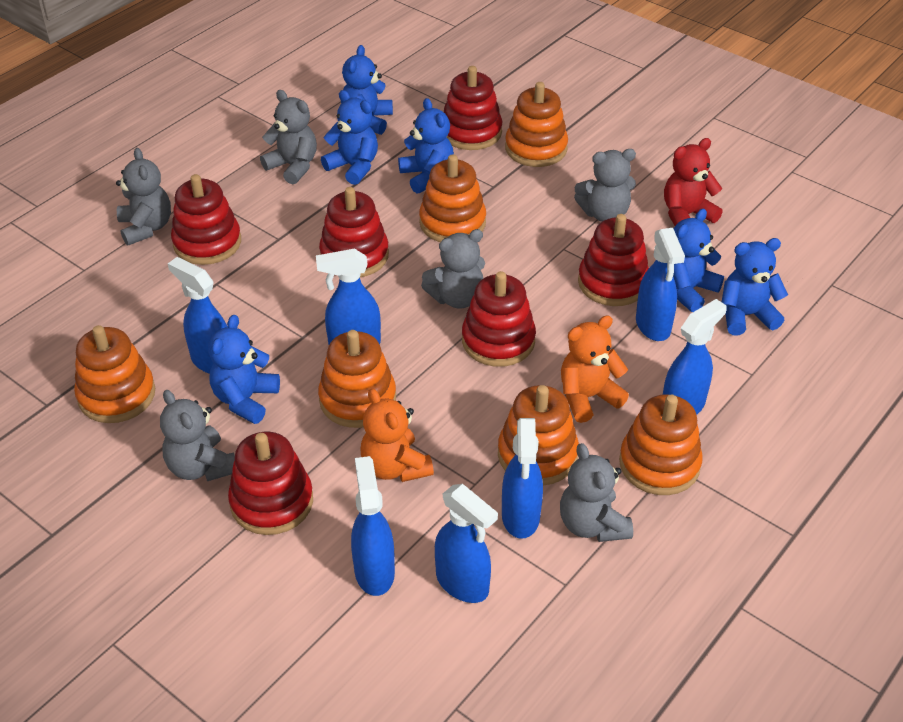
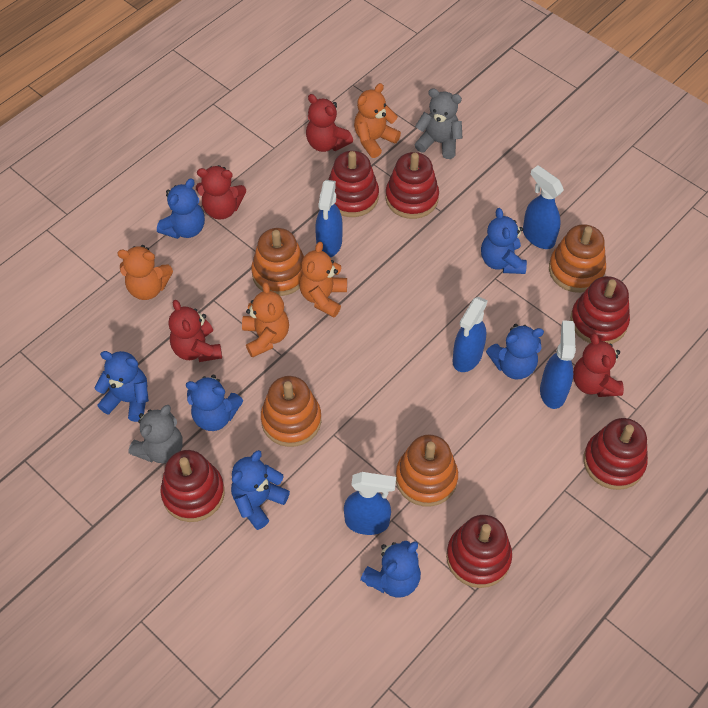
blue spray bottle: [168,257,228,374] [316,248,381,345] [351,456,395,596] [435,484,498,603] [502,418,543,539] [636,228,685,341] [663,299,727,415] = 7 -> [315,180,343,257] [344,472,396,535] [452,297,488,372] [523,165,564,249] [540,320,576,409] = 5
blue teddy bear: [208,315,280,424] [321,90,378,185] [341,45,393,135] [398,98,454,194] [673,209,724,312] [722,238,788,336] = 6 -> [94,351,149,422] [157,179,205,239] [186,375,243,431] [231,450,290,530] [360,541,421,598] [481,208,527,274] [486,324,544,379] = 7
grey teddy bear: [116,148,171,246] [160,390,235,481] [260,90,317,184] [421,229,485,308] [560,443,633,542] [574,149,636,222] = 6 -> [129,405,183,463] [415,88,463,159] = 2
orange stacking toy: [74,325,155,423] [318,330,396,428] [419,154,486,242] [498,385,579,485] [505,82,568,167] [619,394,703,495] = 6 -> [251,228,304,296] [261,376,321,447] [396,435,458,507] [549,224,606,293] = 4
orange teddy bear: [361,388,434,482] [561,315,629,423] = 2 -> [117,245,173,300] [242,282,289,358] [299,242,347,317] [354,83,401,158] = 4
red teddy bear: [664,138,723,226] = 1 -> [169,300,222,362] [196,165,246,219] [306,94,353,152] [573,333,624,397] = 4

